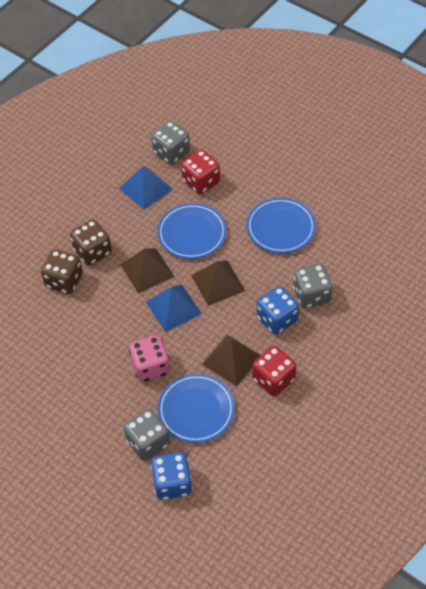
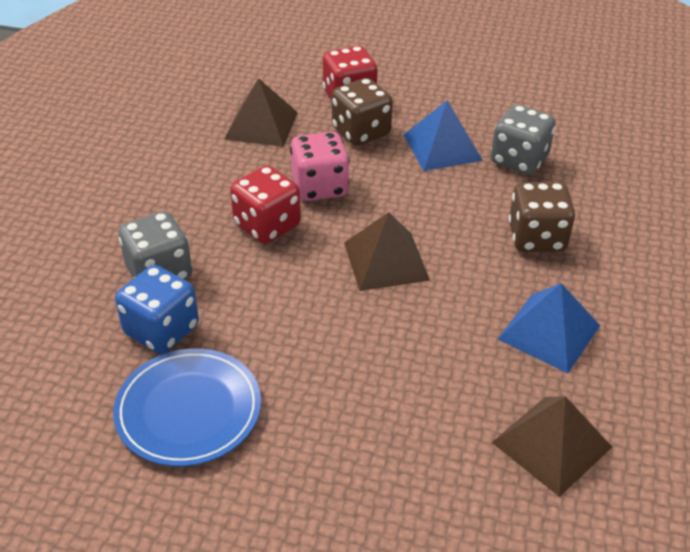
blue dice: [151,452,192,500] [257,286,299,335] = 2 -> [115,265,199,354] = 1
blue plate: [157,203,227,259] [157,374,235,443] [246,198,316,253] = 3 -> [113,348,261,467] = 1
grey dice: [124,409,170,461] [152,121,190,165] [293,264,333,309] = 3 -> [119,211,192,280] [491,105,556,175] = 2

